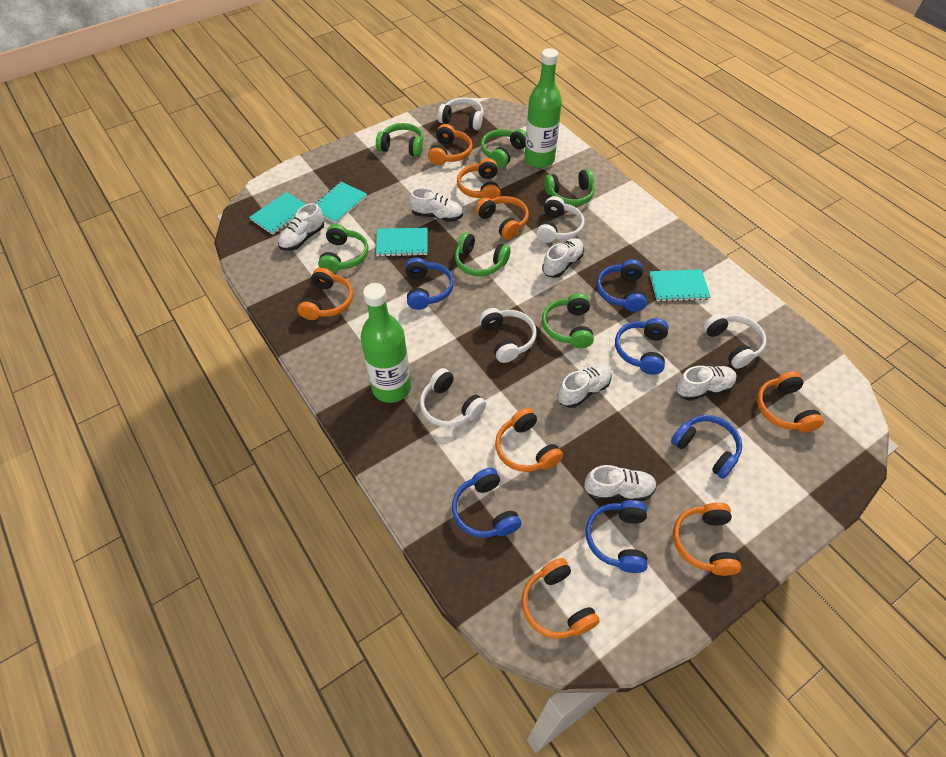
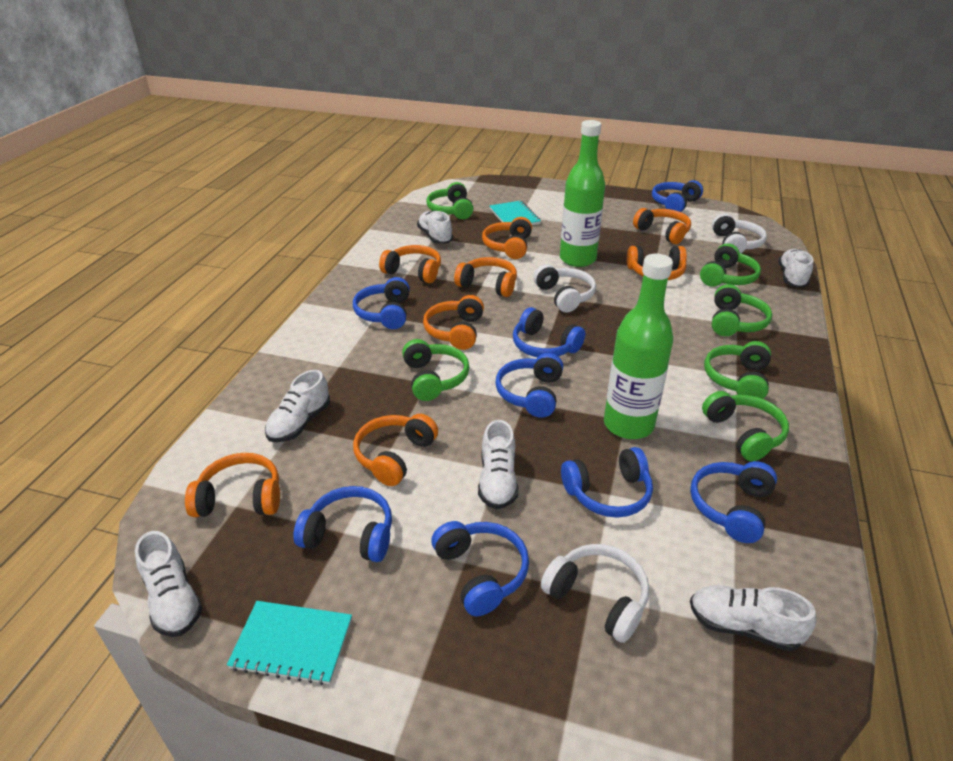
blue headphones: [405,257,454,310] [452,468,522,538] [586,500,648,573] [597,259,647,312] [615,318,669,375] [671,415,742,479] = 6 -> [293,486,392,562] [353,277,410,329] [431,521,529,616] [495,353,563,418] [513,307,585,357] [561,447,653,518] [652,180,703,212] [690,461,777,543] = 8
turquoise notebook: [249,192,306,235] [315,182,367,223] [376,227,428,257] [650,269,711,302] = 4 -> [227,601,352,685] [490,200,541,225] = 2
white headphones: [420,368,486,428] [438,97,484,130] [479,308,536,363] [536,196,585,243] [703,314,766,369] = 5 -> [533,264,596,313] [541,544,649,643] [712,213,767,253] = 3

